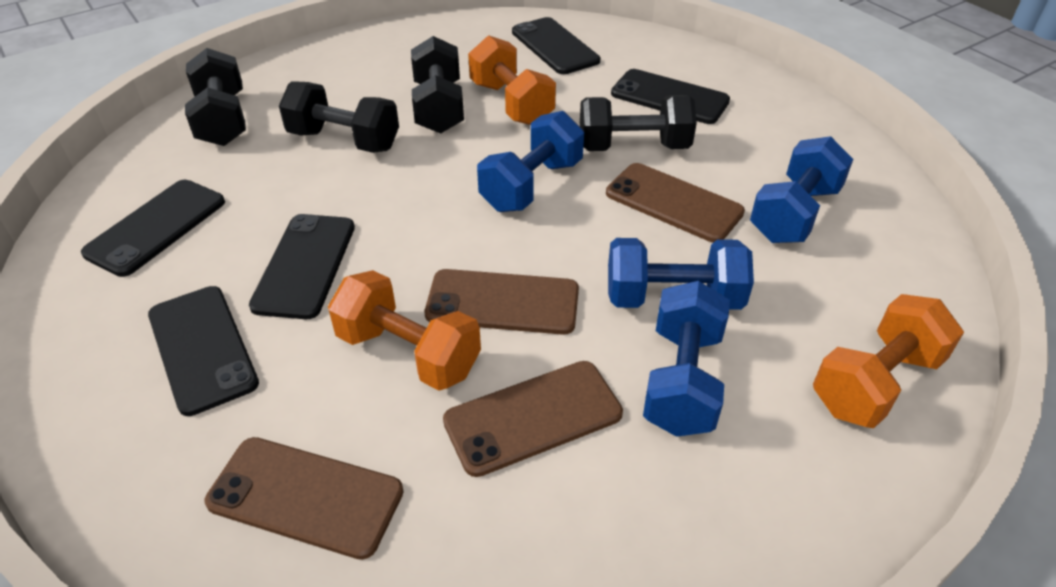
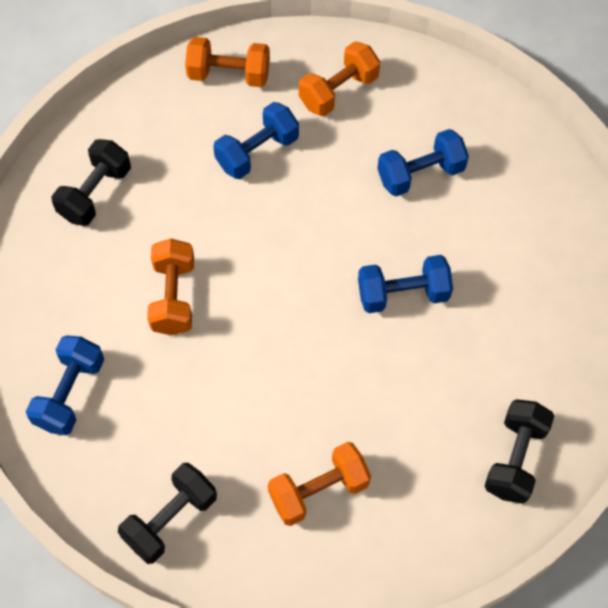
black dumbbell: [185,48,246,146] [279,81,399,153] [411,36,464,134] [580,95,697,151] = 4 -> [51,139,131,226] [118,463,217,564] [484,399,554,504] = 3
black phone: [81,180,225,277] [148,286,259,416] [249,214,355,319] [512,17,600,74] [611,69,730,124] = 5 -> none = 0
brown phone: [205,437,404,560] [425,269,579,335] [443,361,623,477] [606,163,745,243] = 4 -> none = 0
orange dumbbell: [328,270,481,391] [468,35,556,125] [813,294,964,428] = 3 -> [147,239,194,335] [185,37,270,87] [268,442,371,526] [299,41,380,116] = 4

